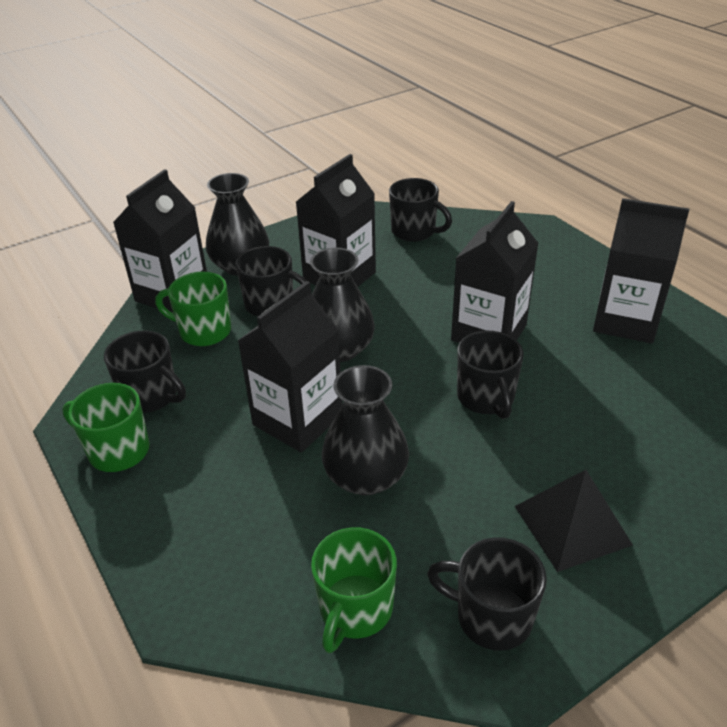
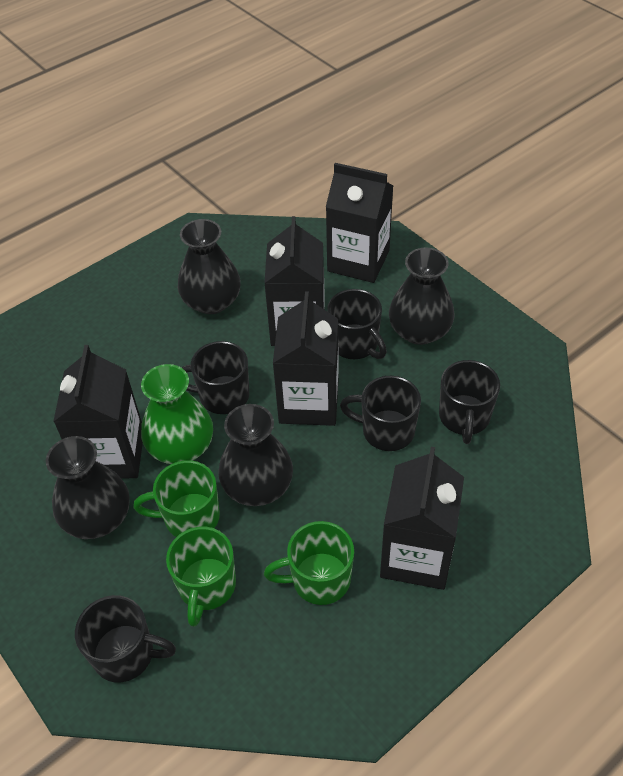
black pyramid: [515,470,633,572] = 1 -> none = 0
black vase: [206,173,269,276] [310,248,375,362] [322,365,409,495] = 3 -> [46,436,129,539] [178,219,241,314] [218,404,293,506] [389,248,454,345] = 4
green vase: none = 0 -> [141,364,213,464] = 1

